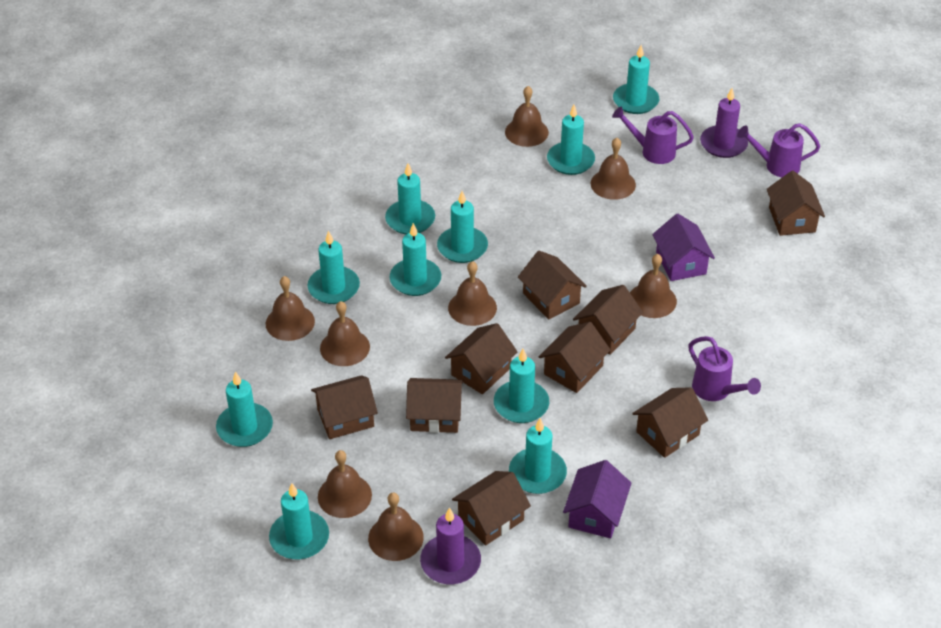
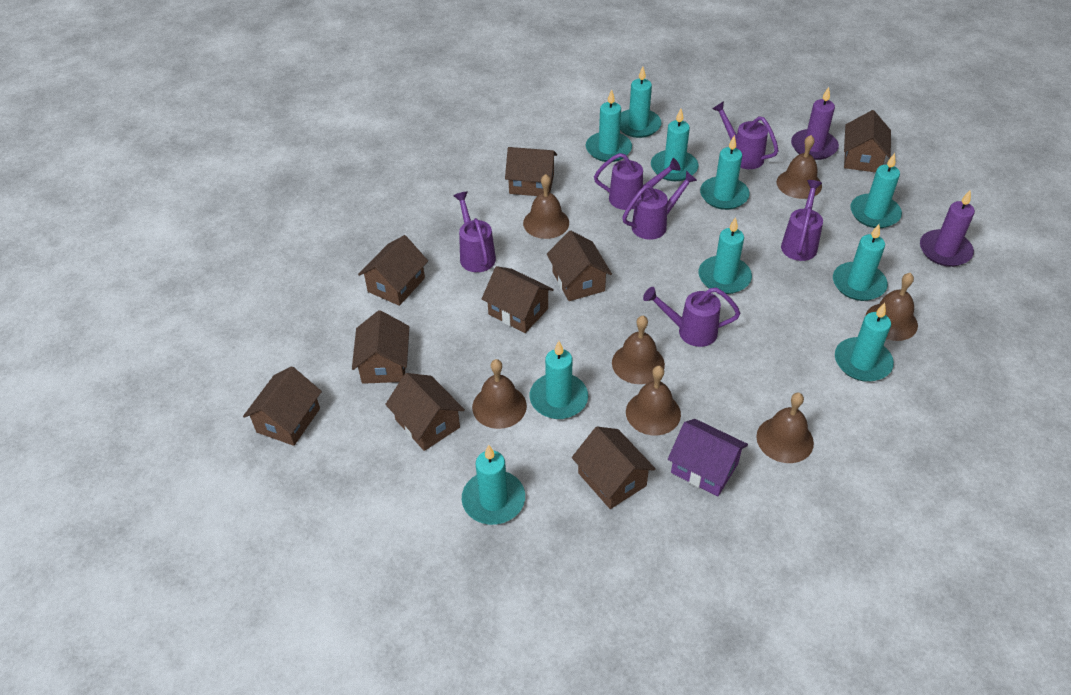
brown bell: [266,276,315,341] [318,450,372,518] [320,301,370,366] [368,493,424,561] [448,261,497,326] [505,86,549,147] [591,138,636,200] [630,254,677,318] = 8 -> [472,359,527,429] [523,174,569,239] [612,316,665,384] [626,366,681,436] [756,393,814,463] [777,135,822,199] [866,273,918,341] = 7
purple house: [563,460,632,538] [652,214,715,281] = 2 -> [668,419,748,496] = 1
purple watering can: [612,106,694,164] [688,336,761,401] [737,123,820,177] = 3 -> [453,192,496,272] [594,153,681,210] [622,171,698,240] [643,287,740,347] [712,101,778,169] [781,180,823,261] = 6

